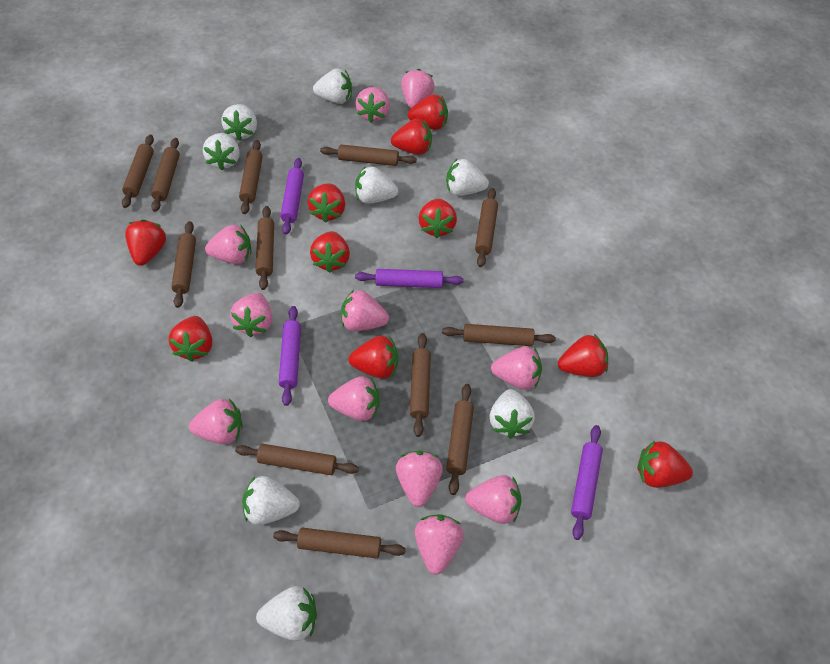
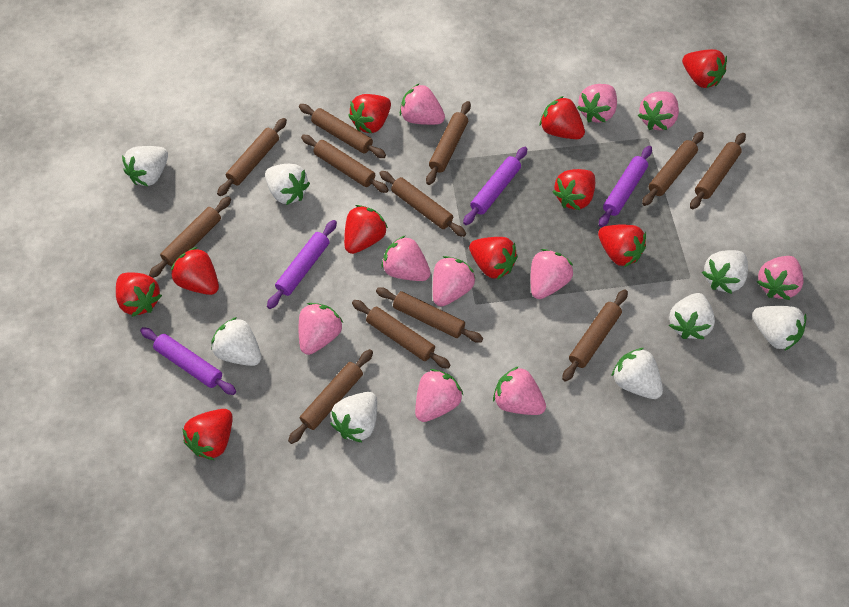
pink strawberry: [189,399,243,444] [205,224,251,264] [230,293,272,337] [328,376,379,421] [341,290,389,331] [355,87,390,123] [396,451,443,507] [401,69,434,108] [415,514,464,575] [465,475,522,524] [491,346,542,390] = 11 -> [299,303,343,355] [382,236,431,281] [400,84,445,125] [415,369,463,422] [433,256,476,307] [493,366,546,415] [531,249,573,299] [577,84,617,123] [638,91,679,130] [757,256,803,300] = 10

